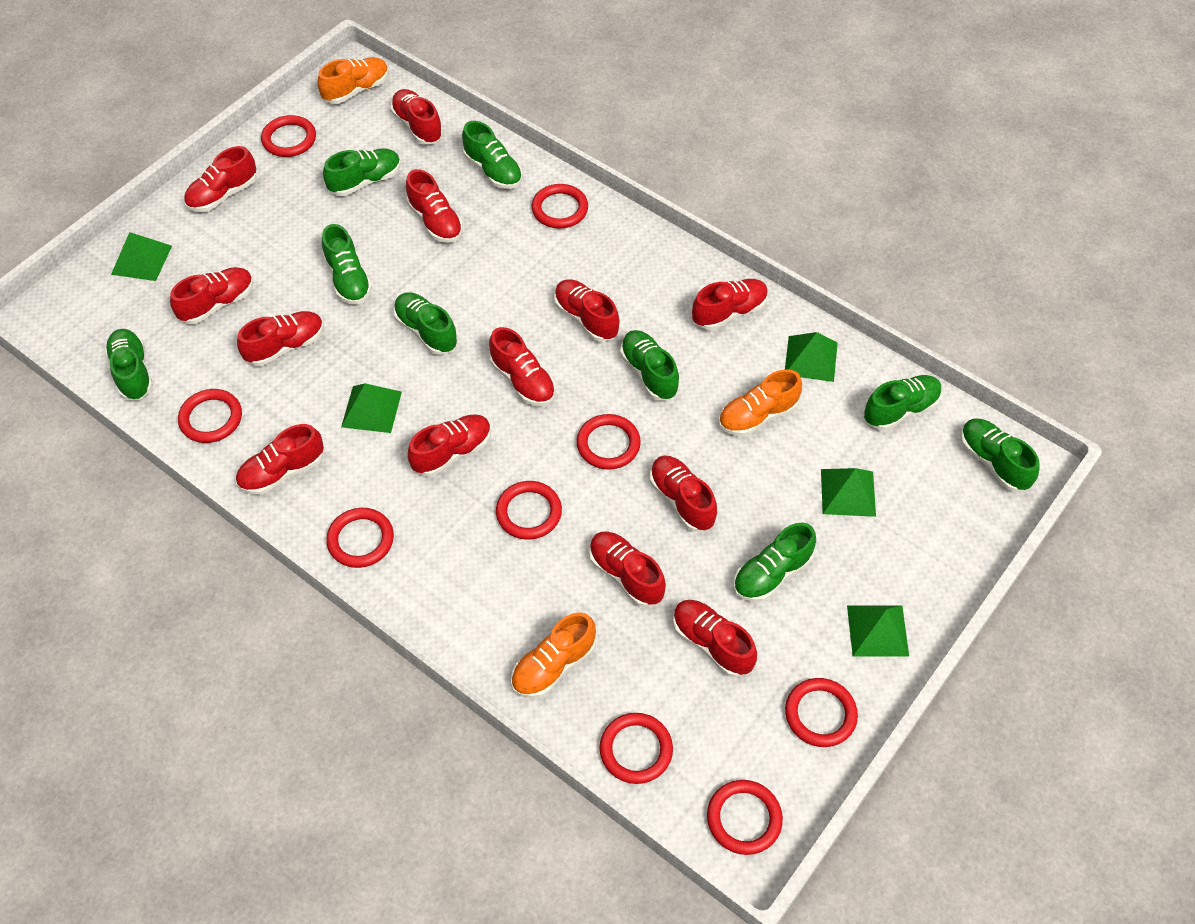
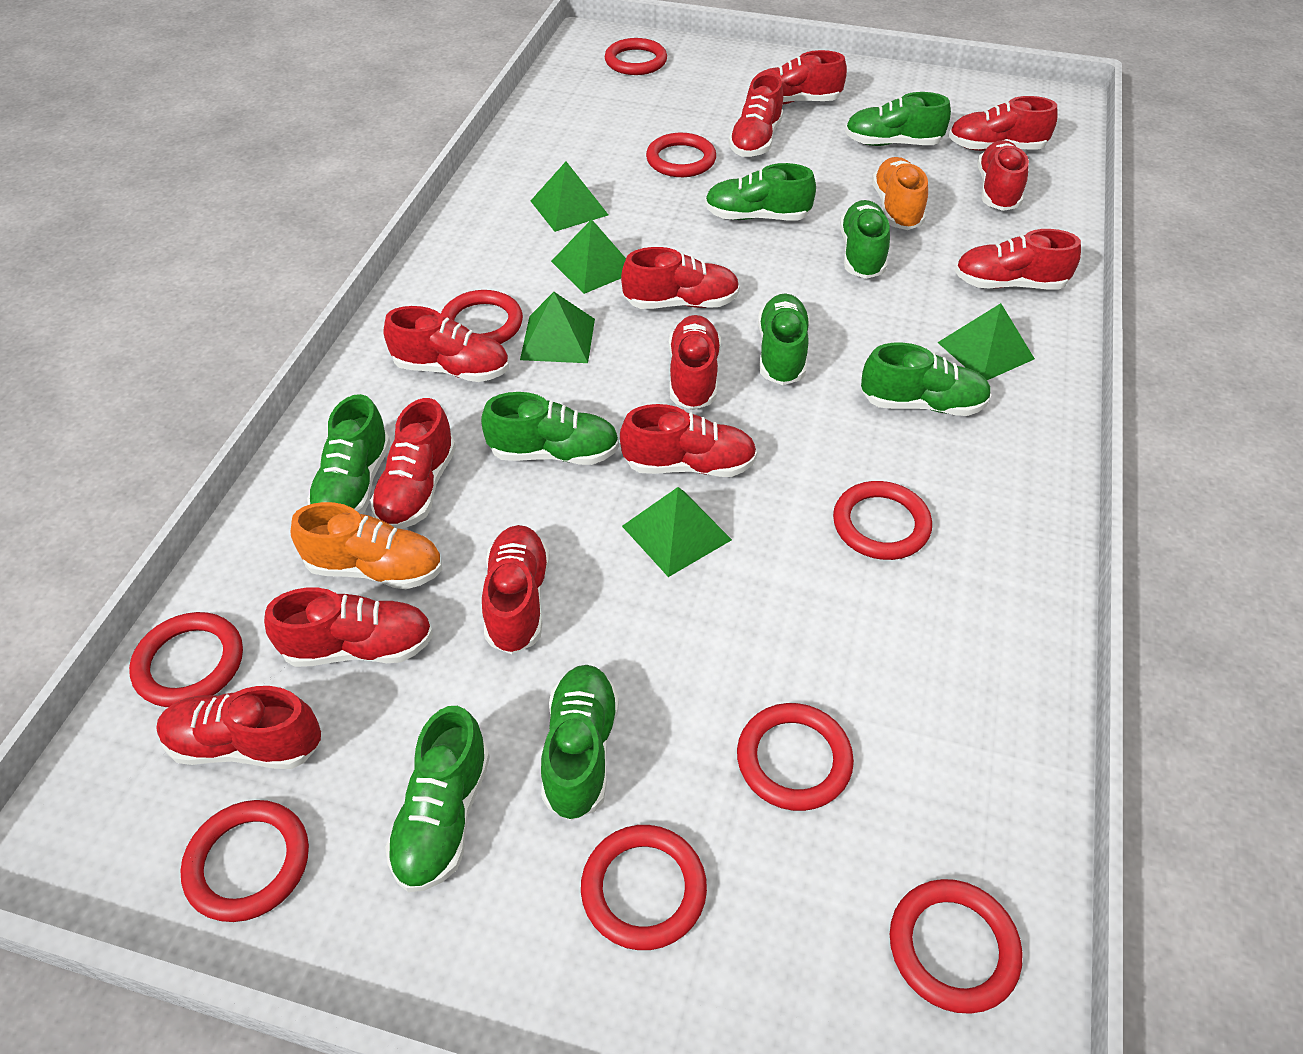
orange shoe: [317,57,389,104] [511,612,596,698] [718,369,802,436] = 3 -> [291,502,442,589] [872,157,928,230] = 2

